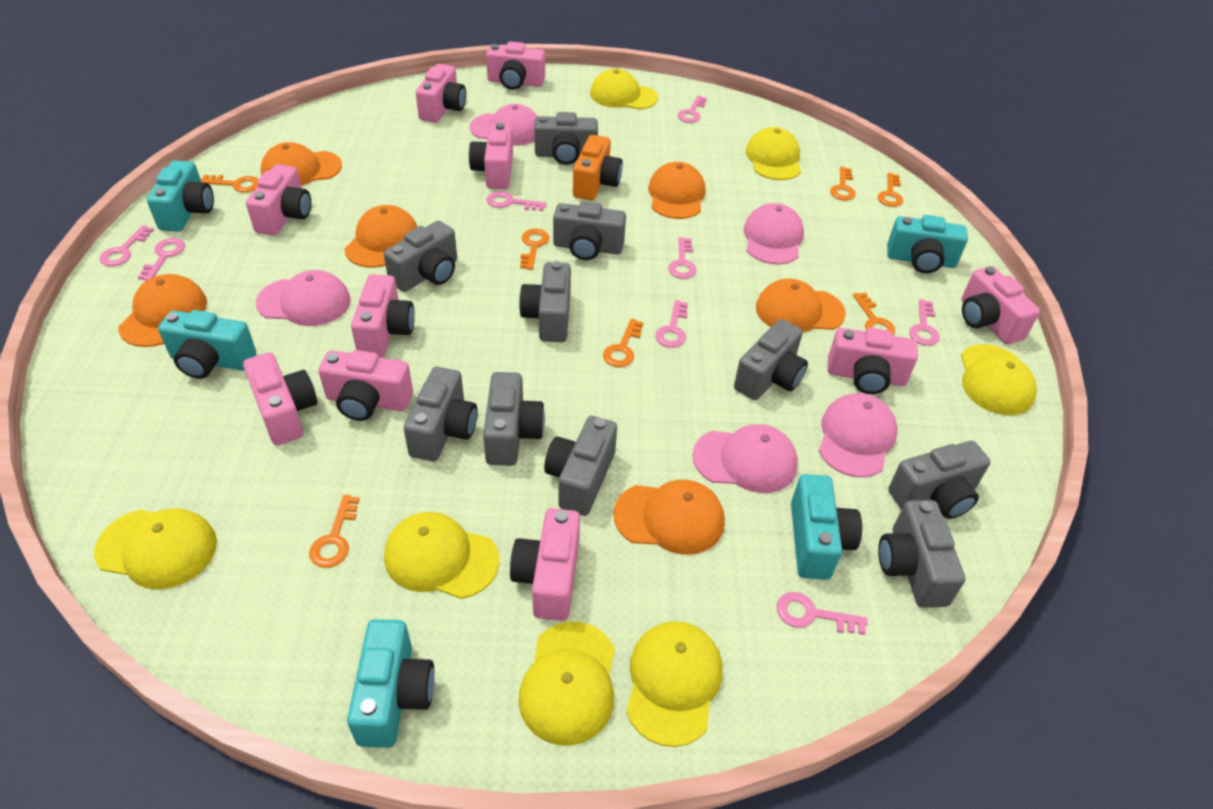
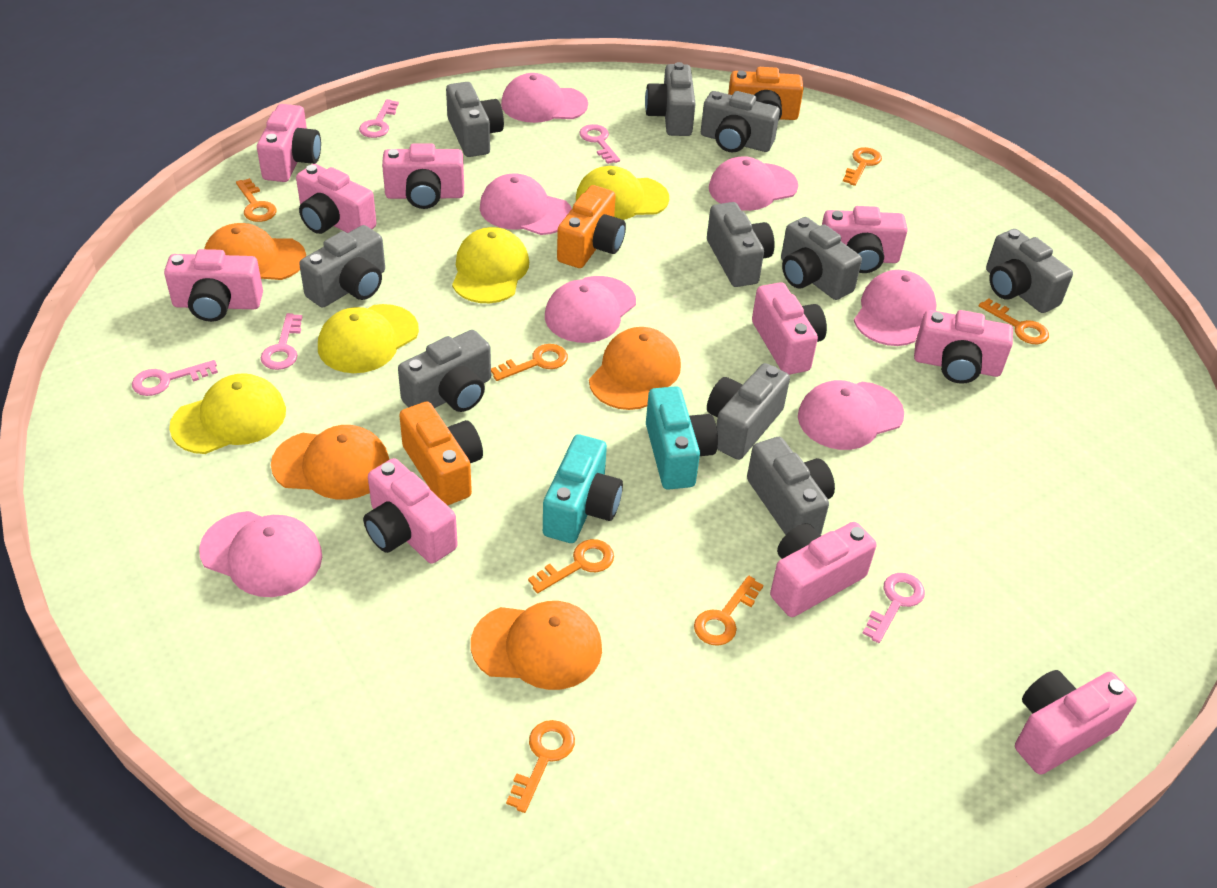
orange camera: [573,135,623,201] = 1 -> [399,402,483,506] [557,185,626,268] [728,67,804,121] = 3
orange cap: [118,274,207,347] [261,142,342,186] [345,205,417,268] [613,480,725,555] [648,162,705,219] [756,279,846,332] = 6 -> [204,223,306,280] [271,425,389,500] [471,601,602,690] [589,327,681,410] = 4
pink cap: [256,270,351,326] [470,104,538,146] [692,424,798,493] [743,203,804,265] [819,393,897,477] = 5 -> [199,511,322,597] [480,173,572,235] [501,73,588,123] [545,276,636,343] [709,156,798,211] [798,380,904,450] [854,270,937,346] = 7
pink key: [99,225,154,267] [138,238,185,281] [487,191,547,211] [655,300,688,348] [668,237,697,279] [677,96,707,123] [776,592,868,635] [909,299,940,346] = 8 -> [132,360,218,396] [261,313,302,370] [359,99,399,138] [579,124,620,164] [863,573,925,643] = 5
turquoise camera: [147,161,214,232] [158,310,256,379] [347,619,435,748] [791,474,862,580] [887,215,968,273] = 5 -> [543,434,623,543] [646,386,718,490] = 2
yellow cap: [94,508,217,590] [384,512,499,599] [518,621,615,746] [590,69,658,110] [626,621,722,747] [746,127,801,180] [961,344,1037,415] = 7 -> [169,373,286,454] [318,304,419,373] [452,227,529,303] [576,166,669,220] = 4

